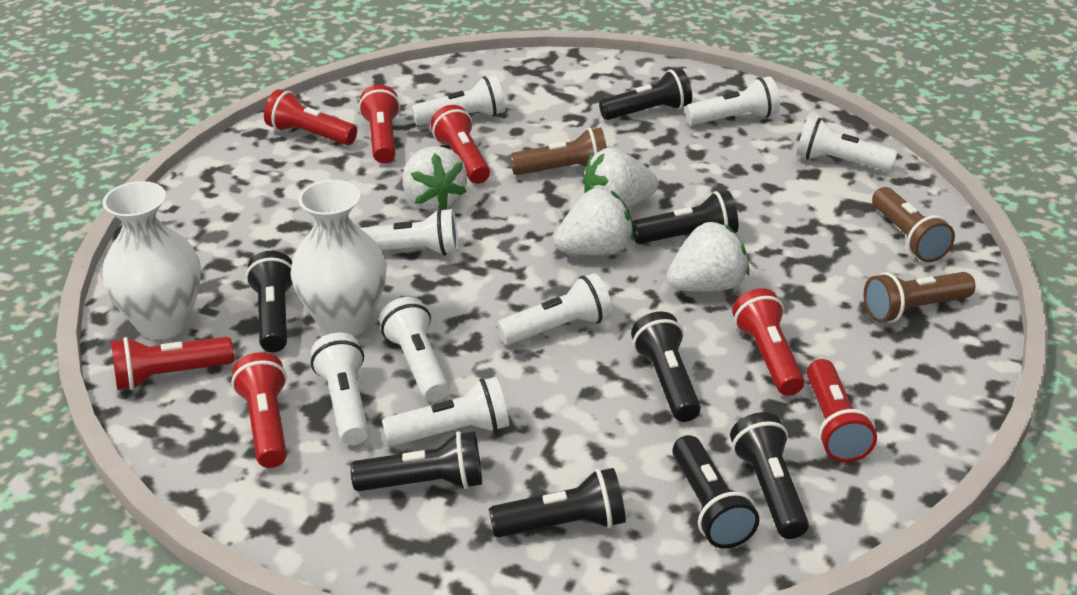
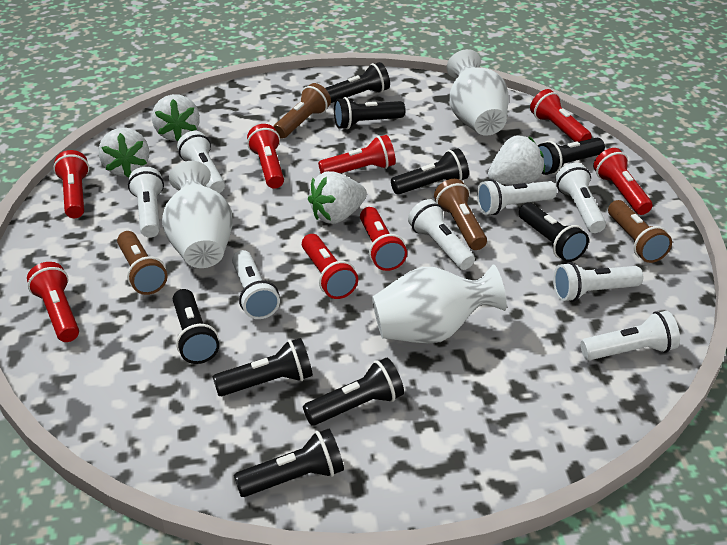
black flashlight: [246,251,293,352] [350,431,482,491] [489,468,626,538] [599,68,692,120] [631,311,701,422] [632,191,739,244] [672,435,759,549] [730,412,809,539] = 8 -> [173,289,219,364] [212,338,313,396] [234,429,344,497] [303,358,404,426] [325,62,390,103] [334,97,406,129] [391,148,469,195] [519,202,589,262] [537,138,605,175] = 9
brown flashlight: [510,127,607,175] [864,272,975,323] [872,187,955,262] = 3 -> [117,231,167,295] [273,83,331,139] [434,179,487,250] [608,200,672,263] = 4
red flashlight: [111,337,234,390] [231,352,287,468] [264,89,357,145] [359,85,400,164] [430,105,490,184] [732,288,804,396] [807,359,877,462] = 7 -> [27,262,79,342] [53,150,89,218] [247,124,284,189] [302,234,358,299] [318,135,396,174] [360,207,407,271] [530,89,592,142] [593,148,653,215] = 8
white vase: [102,181,201,339] [290,180,387,336] = 2 -> [162,161,233,268] [372,264,507,344] [447,49,509,136] = 3

